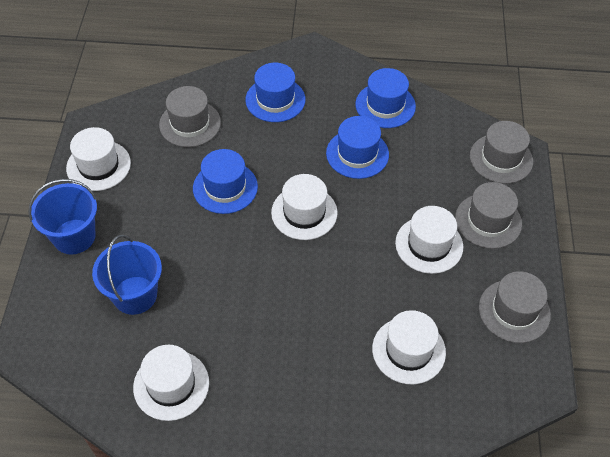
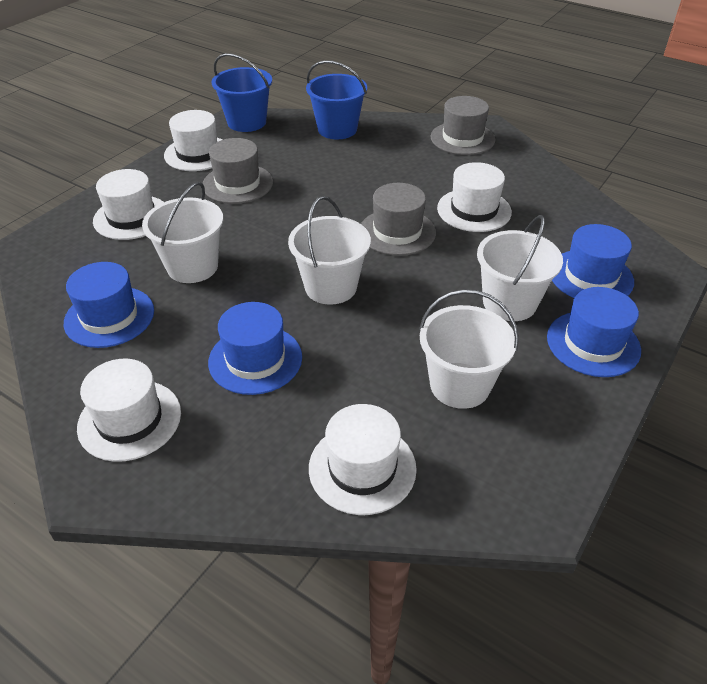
grey hat: [159,86,221,147] [455,182,522,249] [470,121,533,184] [479,271,551,343] = 4 -> [203,138,273,204] [361,183,436,256] [431,96,496,155] = 3
white bucket: none = 0 -> [142,182,223,283] [288,196,371,304] [419,289,519,409] [477,215,563,321] = 4

